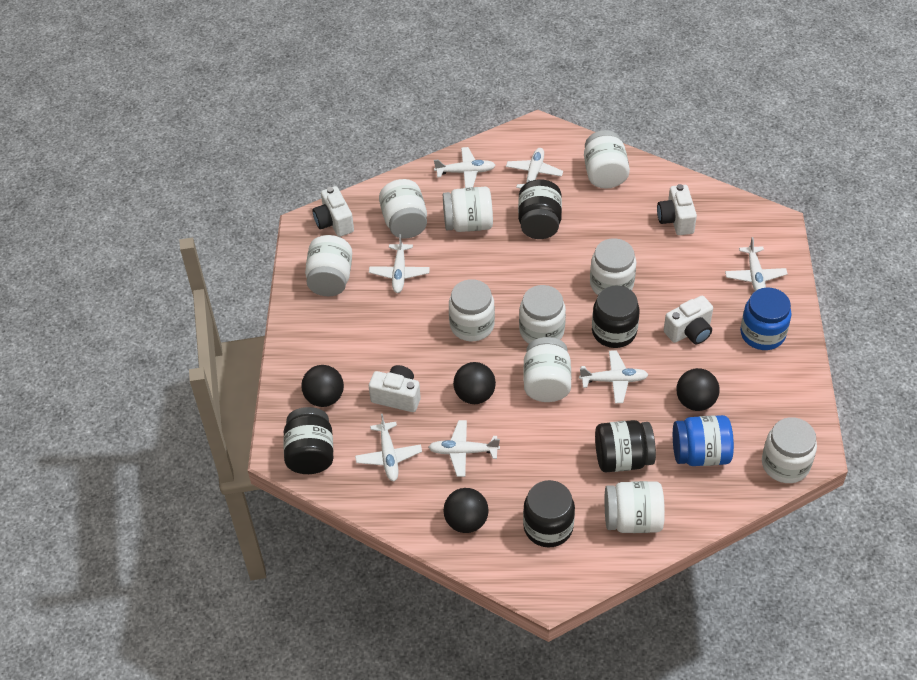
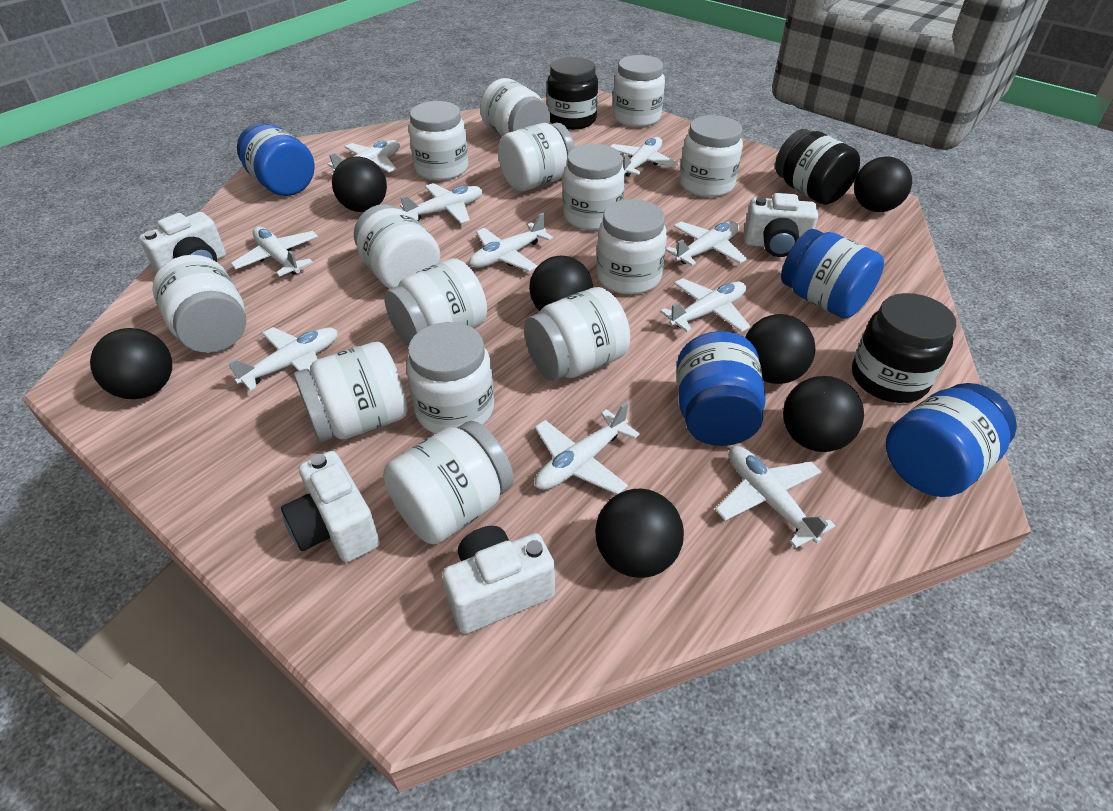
black ball: [301,365,344,407] [443,488,489,533] [453,362,496,404] [676,368,720,411] = 4 -> [90,328,172,399] [332,156,387,212] [529,256,593,311] [595,489,684,578] [745,314,816,384] [783,376,864,452] [854,156,912,212] = 7
black jar: [283,407,333,474] [518,179,562,239] [523,480,575,548] [592,285,640,348] [595,420,656,472] = 5 -> [547,57,598,130] [775,129,860,205] [852,293,956,403] = 3
blue jar: [673,415,734,466] [740,287,791,350] = 2 -> [237,123,315,196] [677,331,766,446] [781,229,884,319] [886,383,1017,497] = 4
white jar: [305,235,352,296] [379,179,427,239] [443,187,493,232] [449,279,495,341] [519,285,566,344] [524,337,571,402] [584,130,630,189] [590,238,636,295] [604,481,665,533] [762,417,817,483] = 10 -> [152,255,246,353] [294,342,408,442] [354,204,440,289] [383,421,514,544] [384,258,487,347] [406,322,494,434] [409,101,469,181] [480,78,550,136] [498,123,575,191] [524,287,630,381] [563,144,625,230] [597,199,667,295] [613,55,665,127] [679,115,743,197] = 14
white plane: [355,414,422,481] [369,234,430,293] [428,420,500,477] [434,147,495,188] [506,148,563,189] [579,350,649,404] [725,237,787,291] = 7 -> [228,327,338,391] [231,226,318,276] [327,140,400,173] [400,183,483,224] [469,213,553,271] [535,402,640,494] [610,137,679,177] [660,278,751,332] [666,221,747,266] [715,446,835,548] = 10

